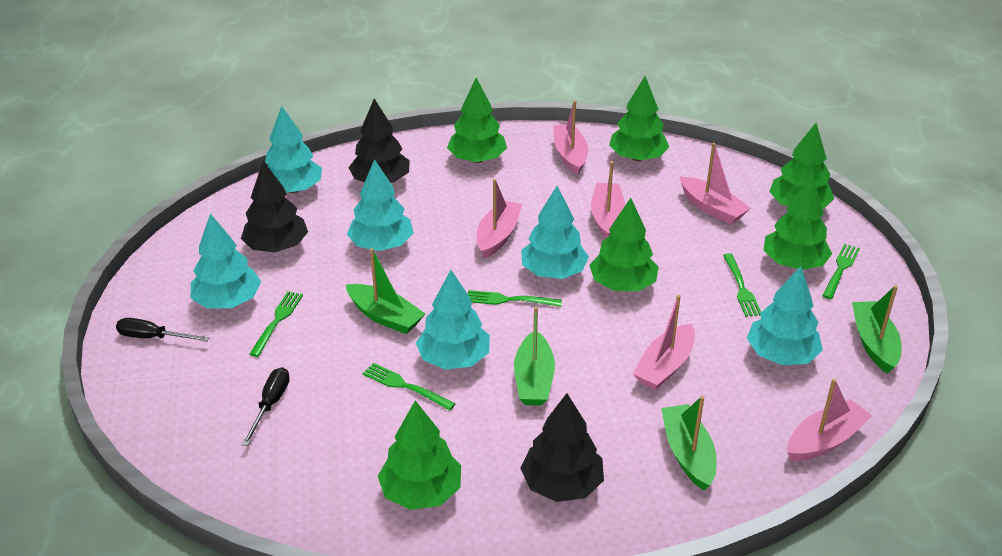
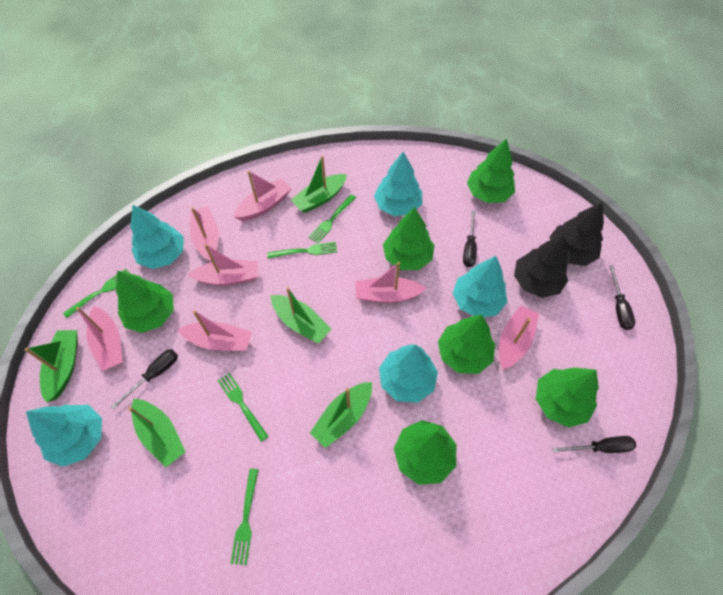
black screwdriver: [116,318,210,342] [241,367,290,446] = 2 -> [111,349,178,409] [463,210,477,267] [552,436,636,453] [609,265,635,330] = 4
black tree: [241,161,308,252] [348,99,410,183] [520,393,604,502] = 3 -> [514,235,568,298] [549,202,604,266] = 2
green boat: [346,248,426,334] [514,306,555,406] [661,396,716,490] [852,285,902,374] = 4 -> [24,330,78,403] [128,399,185,467] [271,287,331,344] [291,156,347,213] [310,382,372,448] = 5
pink boat: [477,179,522,259] [553,100,588,175] [591,161,625,239] [633,295,695,390] [680,143,751,224] [787,379,872,461] = 6 -> [76,306,123,371] [178,310,252,351] [187,244,258,286] [190,207,219,262] [234,171,292,221] [356,262,427,303] [499,305,539,369] = 7
turquoise tree: [191,213,261,309] [265,106,322,193] [347,159,414,251] [416,270,490,370] [521,186,589,279] [747,266,823,366] = 6 -> [26,404,102,467] [130,205,184,269] [374,152,422,216] [379,344,438,403] [453,256,507,317] = 5

